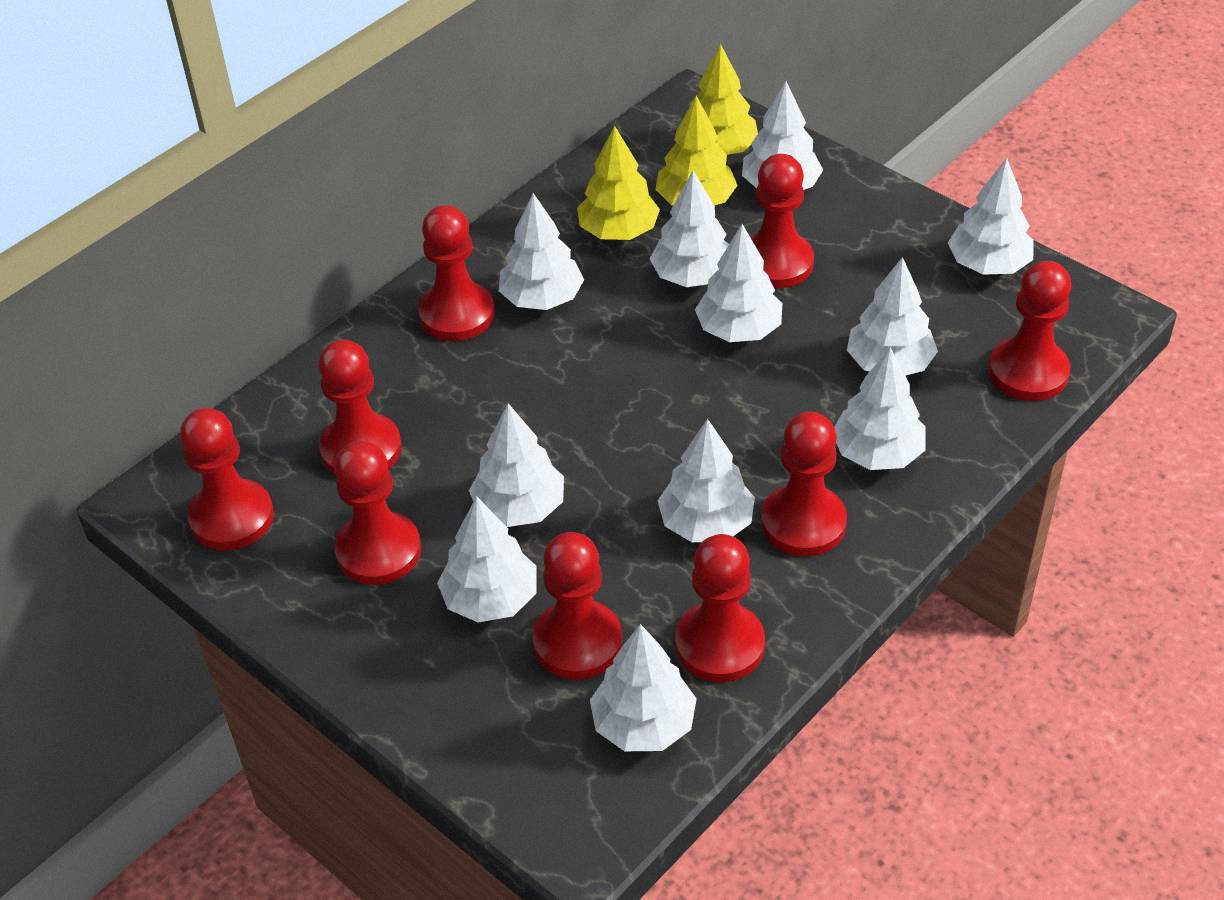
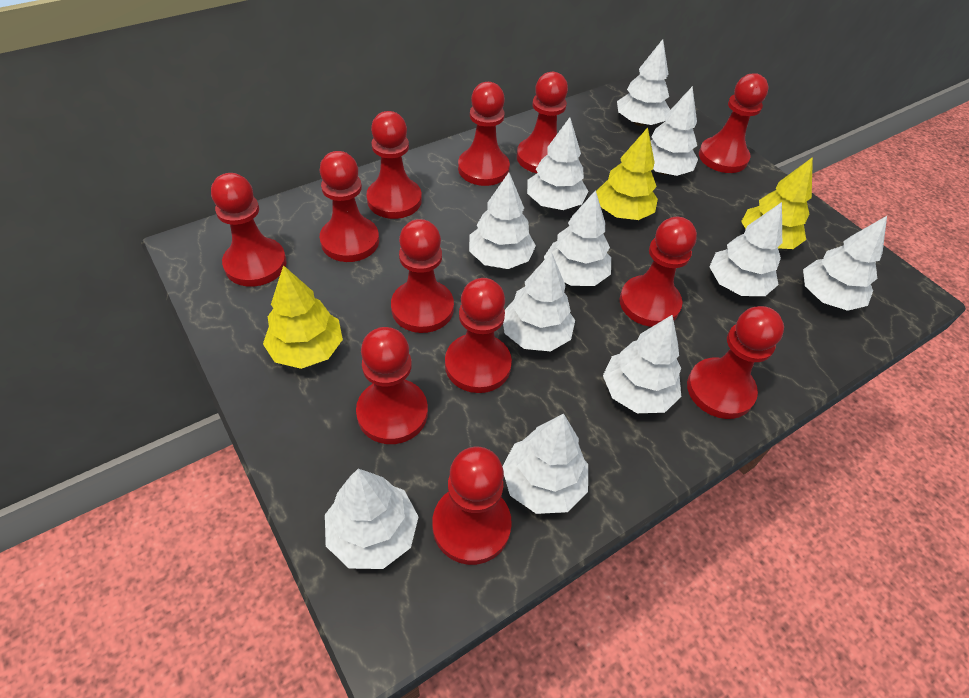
red pawn: [180,408,274,550] [318,339,402,475] [334,441,421,585] [418,205,495,341] [532,532,622,680] [675,534,765,682] [750,154,814,288] [761,412,847,556] [988,261,1071,401] = 9 -> [211,173,287,287] [320,151,379,262] [356,327,428,444] [366,111,422,219] [391,219,454,333] [432,447,512,565] [445,278,512,393] [458,82,510,186] [517,72,568,173] [619,217,697,327] [687,306,784,419] [699,73,768,173] = 12

